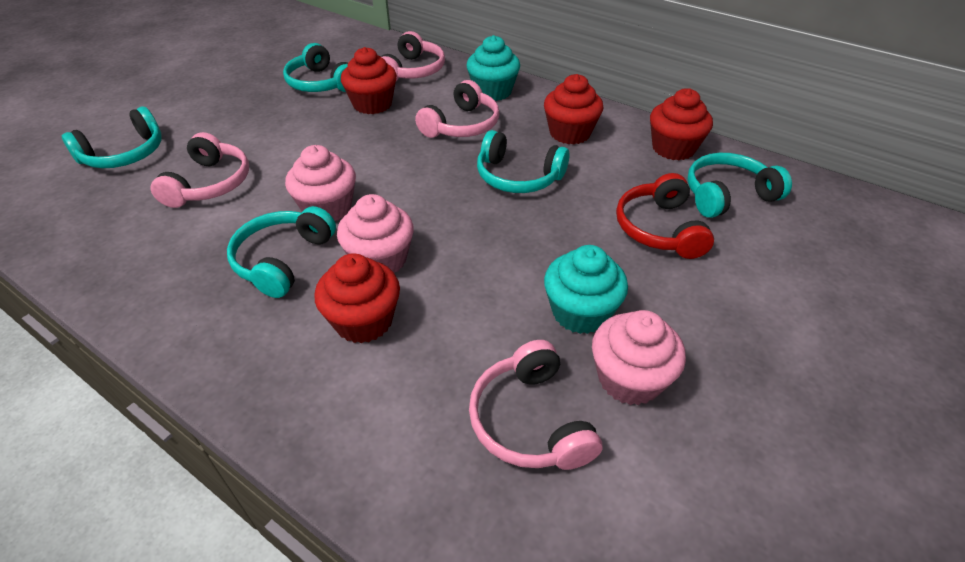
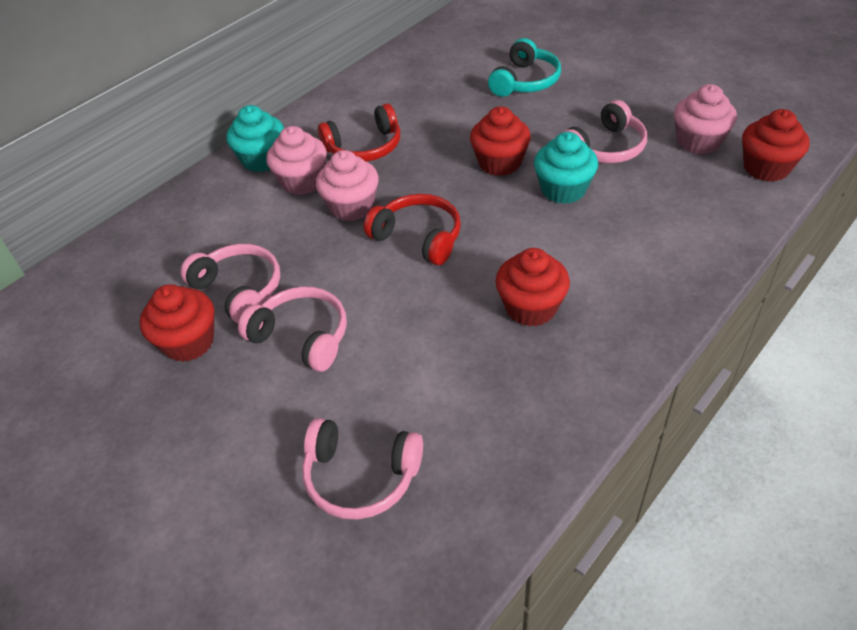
red headphones: [616,173,714,259] = 1 -> [318,103,400,162] [364,194,461,265] = 2
turquoise headphones: [61,107,162,168] [227,206,336,298] [283,43,348,92] [477,130,570,193] [687,153,792,218] = 5 -> [488,38,561,97] = 1

